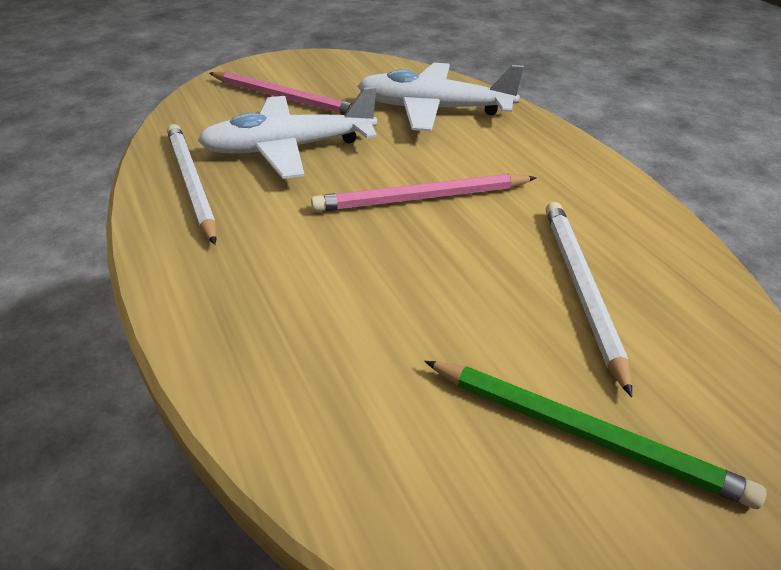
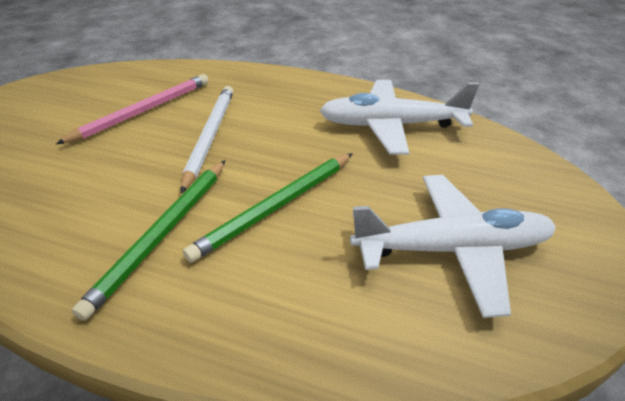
green pencil: [424,361,766,509] = 1 -> [72,160,226,321] [183,153,353,263] = 2
pink pencil: [209,72,352,115] [311,173,537,212] = 2 -> [56,74,209,144] = 1
white pencil: [167,124,217,245] [546,202,632,397] = 2 -> [180,86,234,194] = 1

